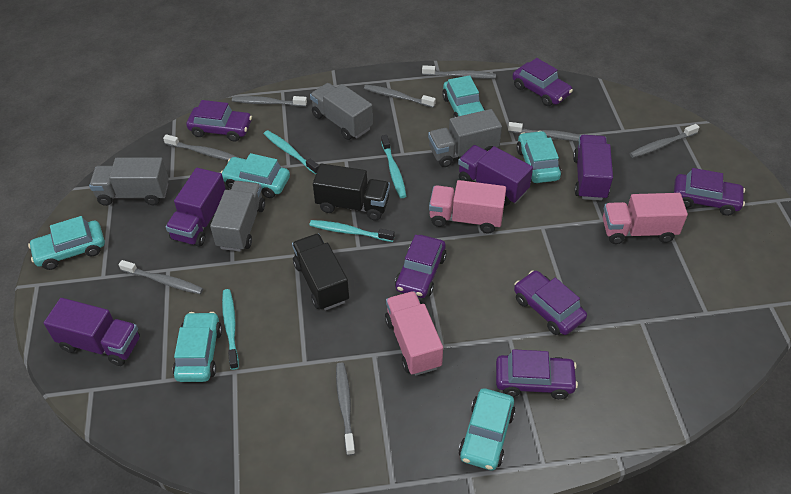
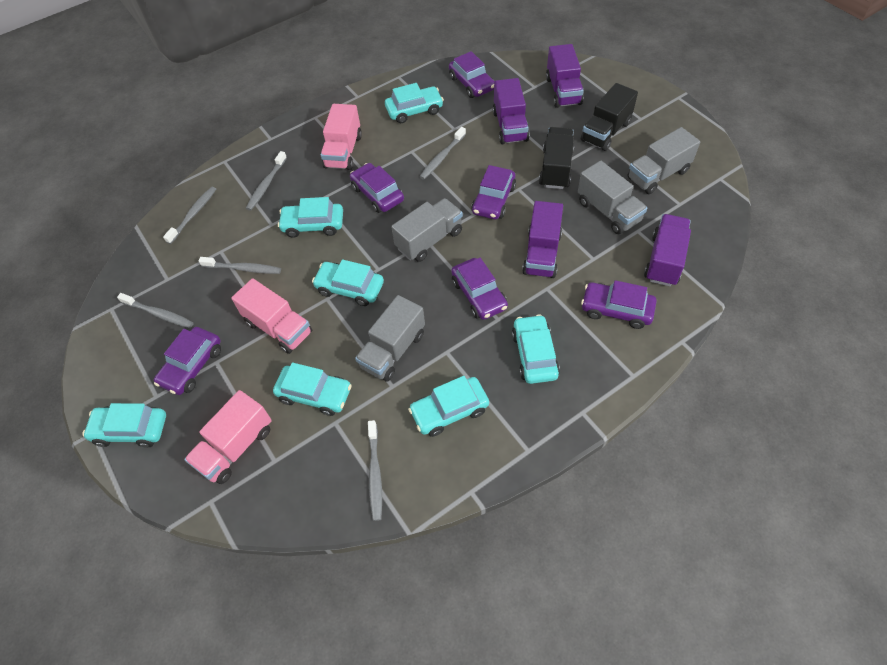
grey toothbrush: [119,260,204,294] [163,134,237,161] [232,96,307,107] [336,362,355,456] [364,85,436,108] [422,65,496,79] [508,122,580,142] [630,124,699,158] = 8 -> [117,293,194,328] [163,187,216,244] [199,257,281,274] [246,151,287,211] [368,420,382,521] [419,127,466,180] = 6
turquoise car: [28,216,105,270] [173,312,222,382] [221,153,290,198] [442,75,485,118] [458,388,516,470] [516,131,561,183] = 6 -> [82,403,166,447] [273,363,352,416] [278,197,343,238] [312,259,384,306] [385,83,444,123] [408,376,489,437] [512,314,560,384] = 7
turquoise toothbrush: [222,289,239,370] [264,130,319,174] [309,220,395,242] [381,135,406,198] = 4 -> none = 0

